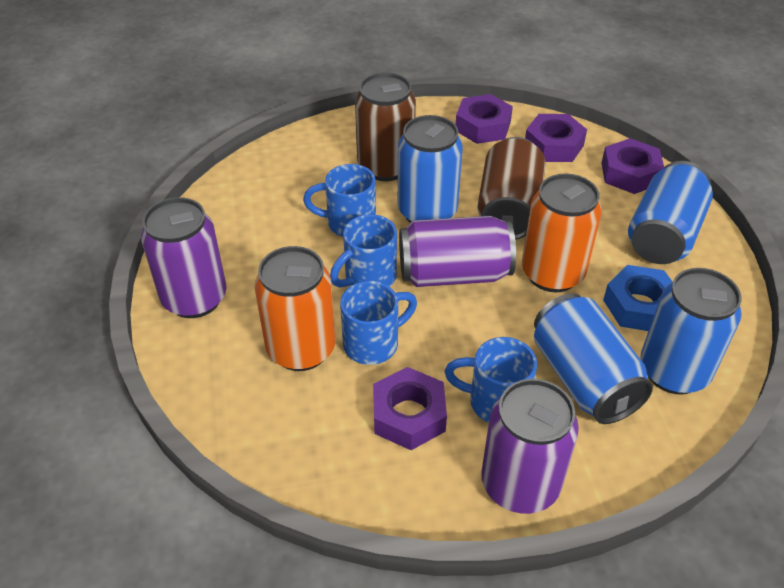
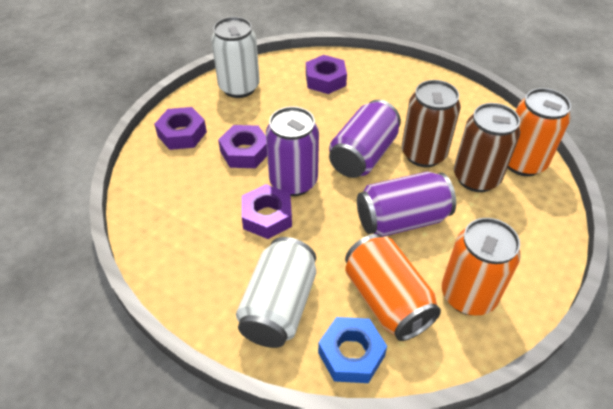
blue can: [398,115,463,223] [534,293,653,424] [628,161,713,264] [640,268,742,395] = 4 -> none = 0
blue mug: [303,164,376,237] [330,214,397,287] [340,281,417,365] [444,337,537,423] = 4 -> none = 0
orange can: [254,246,336,371] [522,173,602,292] = 2 -> [345,234,441,341] [442,218,521,316] [508,88,571,176] = 3
white can: none = 0 -> [211,17,260,98] [236,237,316,348] = 2

